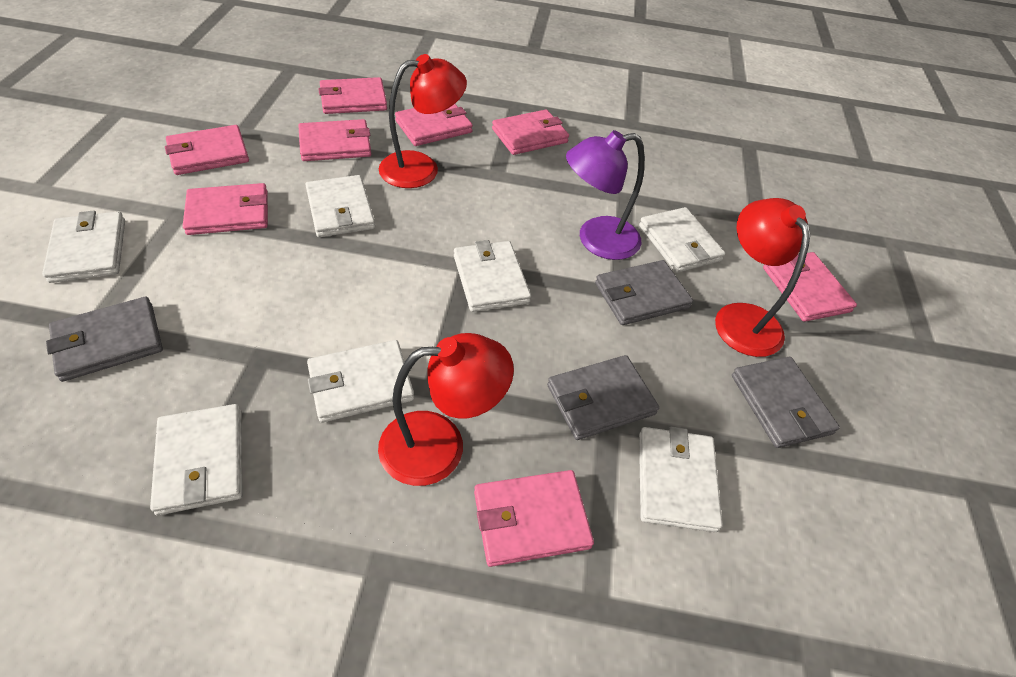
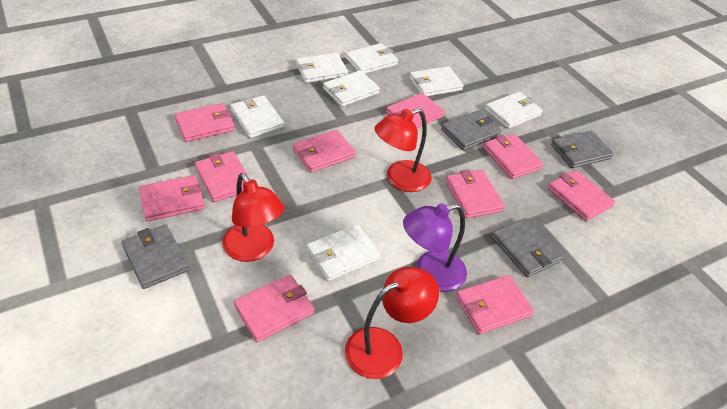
pink wallet: [165,125,249,175] [183,183,268,235] [298,119,371,161] [319,77,387,114] [395,104,473,146] [474,470,594,567] [492,110,569,155] [763,252,857,322] = 8 -> [139,175,205,222] [175,103,235,142] [195,151,250,202] [234,274,314,342] [293,129,356,173] [386,93,445,128] [446,170,505,218] [456,275,534,334] [483,134,544,179] [548,170,615,221] = 10

